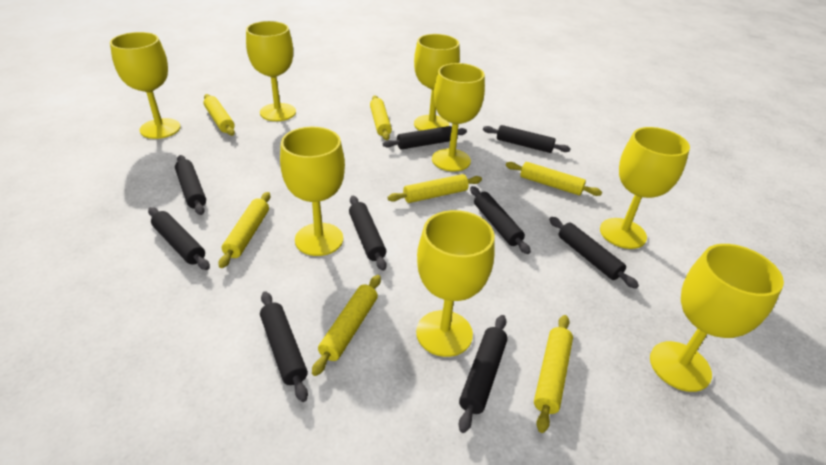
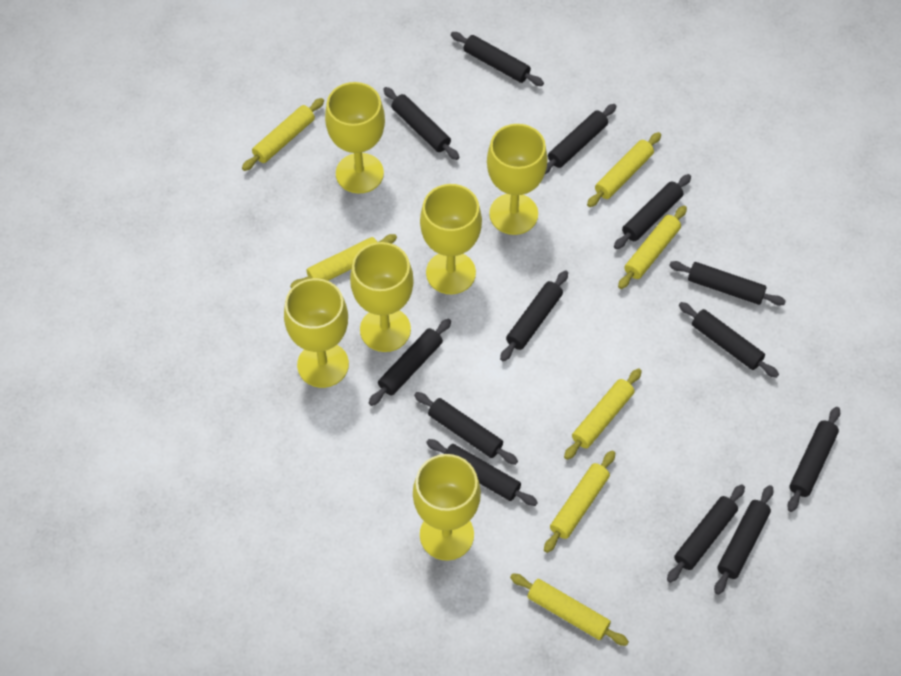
black rolling pin: [148,207,210,270] [175,155,206,215] [260,291,308,402] [349,196,387,271] [383,126,467,150] [459,315,508,433] [470,186,531,254] [483,125,571,153] [549,217,639,289] = 9 -> [369,319,451,406] [383,87,459,160] [414,392,518,465] [426,439,538,506] [451,32,544,86] [500,270,568,362] [545,104,616,174] [614,174,691,249] [667,484,745,583] [669,261,786,306] [679,302,779,378] [714,485,773,595] [787,407,840,512] = 13
yellow goblet: [110,32,181,139] [246,21,296,121] [280,127,345,256] [414,34,460,131] [416,210,495,357] [432,63,485,171] [600,127,690,249] [650,244,784,392] = 8 -> [284,278,349,388] [325,82,385,194] [350,242,414,352] [413,454,481,561] [420,184,482,294] [487,124,548,235] = 6

